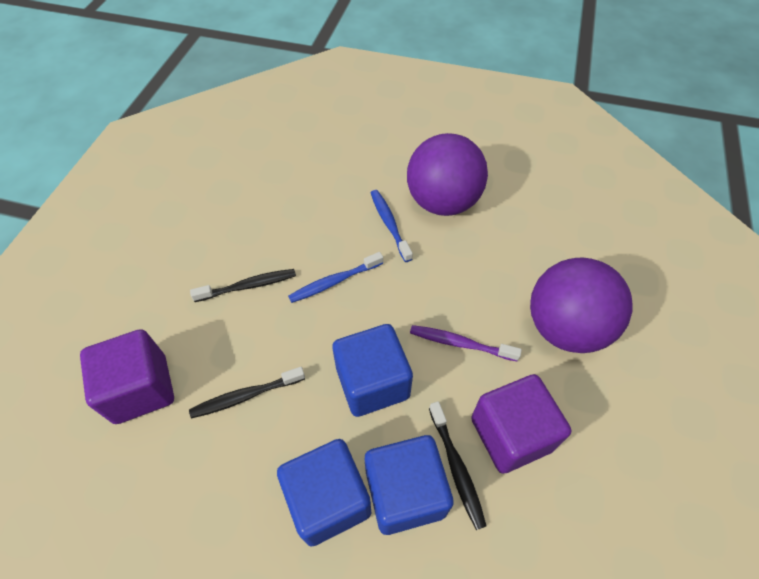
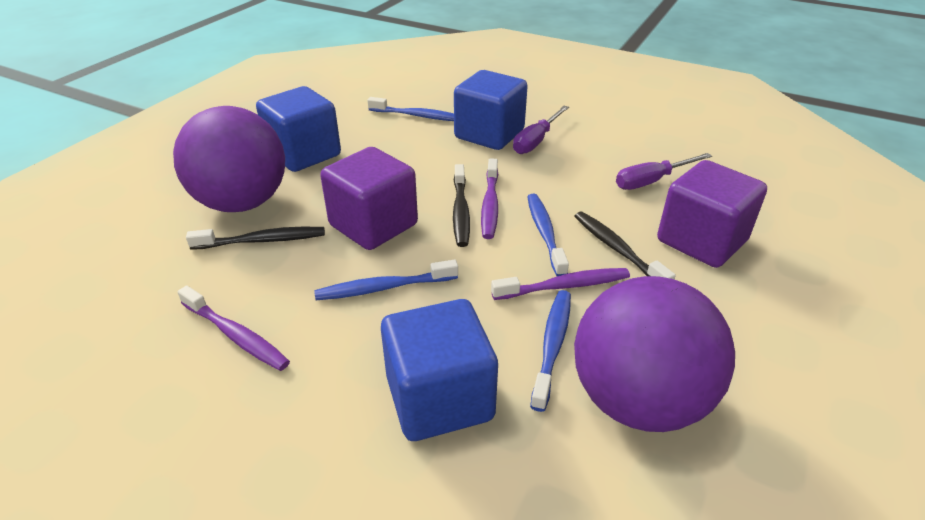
blue toothbrush: [288,252,383,303] [371,190,413,262] = 2 -> [314,260,458,300] [367,97,454,121] [527,194,569,276] [530,290,571,412] = 4
purple screwdriver: none = 0 -> [513,106,569,154] [616,153,712,190] = 2
purple toothbrush: [410,325,522,361] = 1 -> [177,285,290,371] [481,159,498,239] [491,268,630,300] = 3

